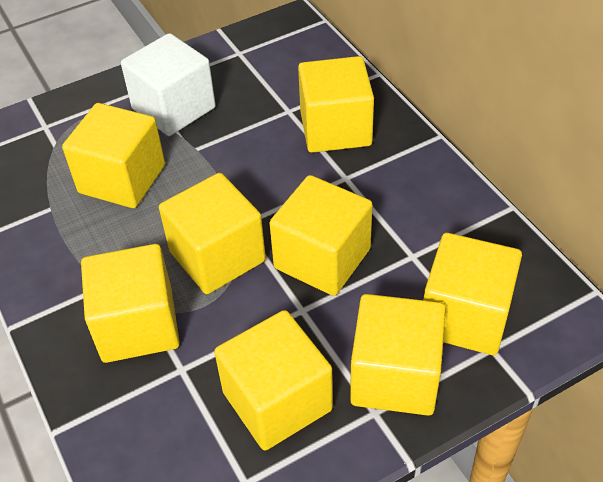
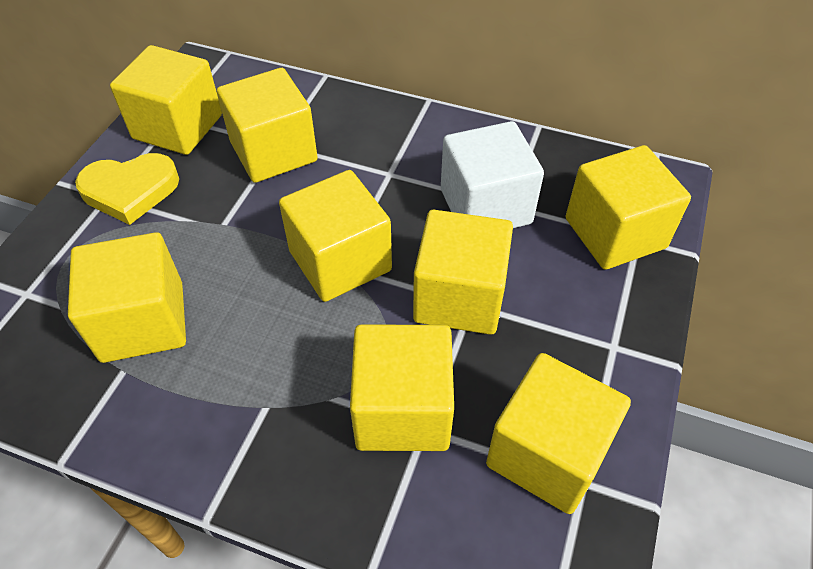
yellow heart: none = 0 -> [75,153,179,225] = 1

